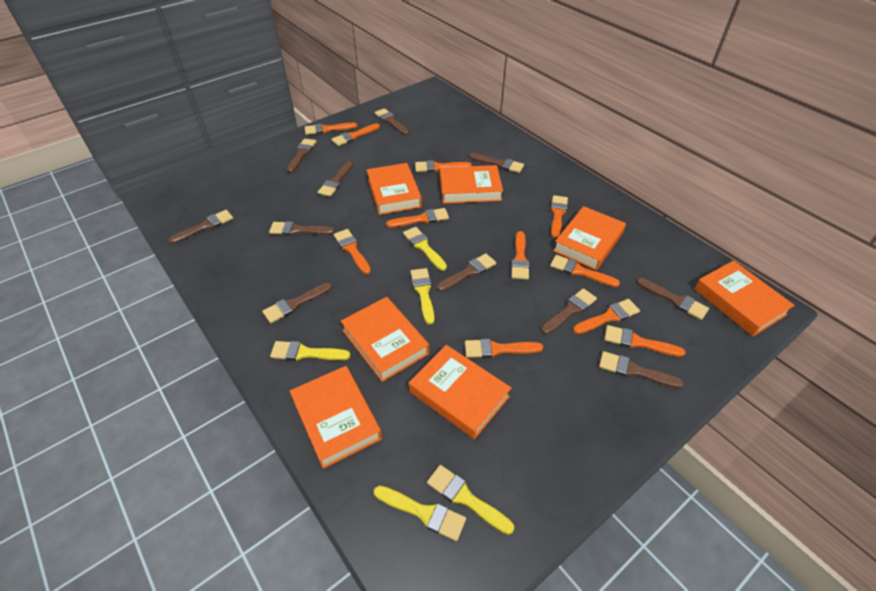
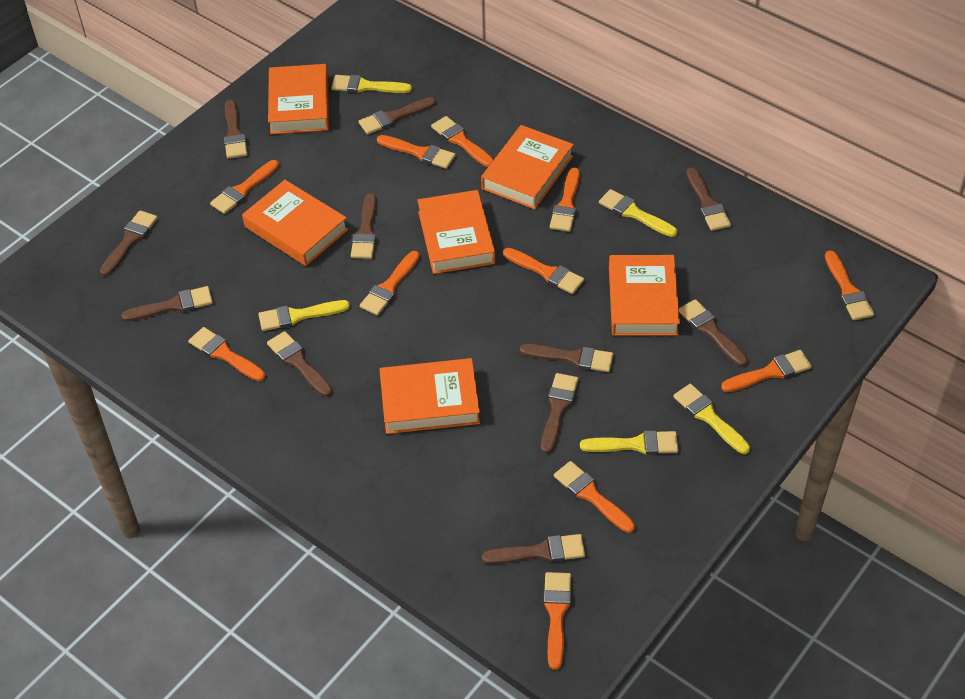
orange book: [290,366,382,469] [341,297,429,382] [367,163,422,215] [409,345,511,439] [440,165,503,204] [553,206,626,270] [694,260,795,336] = 7 -> [242,180,348,266] [268,64,329,134] [380,358,480,434] [417,190,495,274] [481,125,574,209] [609,255,680,336] = 6

